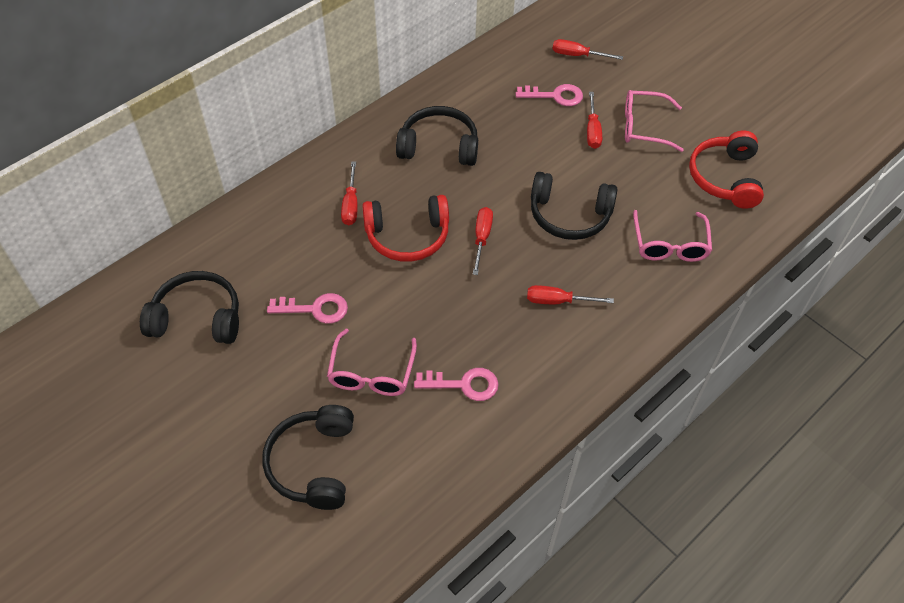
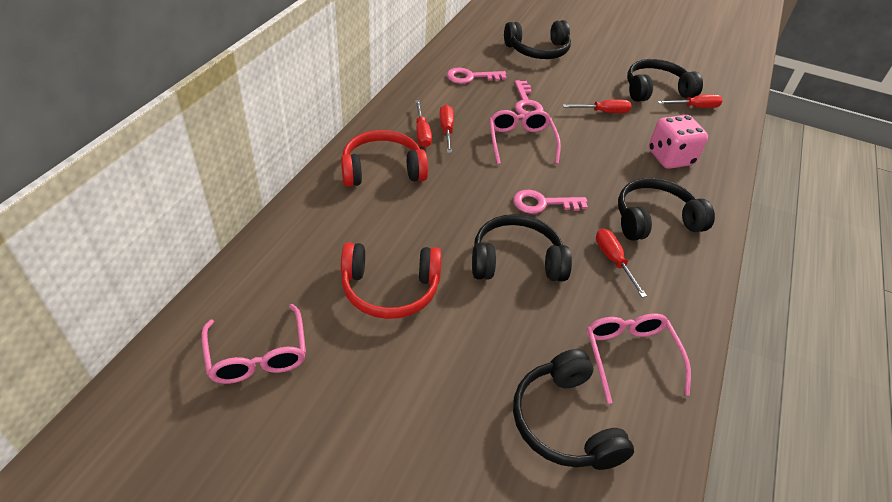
black headphones: [140,271,239,344] [262,405,354,510] [396,106,478,166] [531,172,617,240] = 4 -> [472,214,572,281] [504,20,571,59] [513,349,634,470] [618,178,715,241] [627,59,703,102] = 5
pink dice: none = 0 -> [649,115,708,169] = 1

